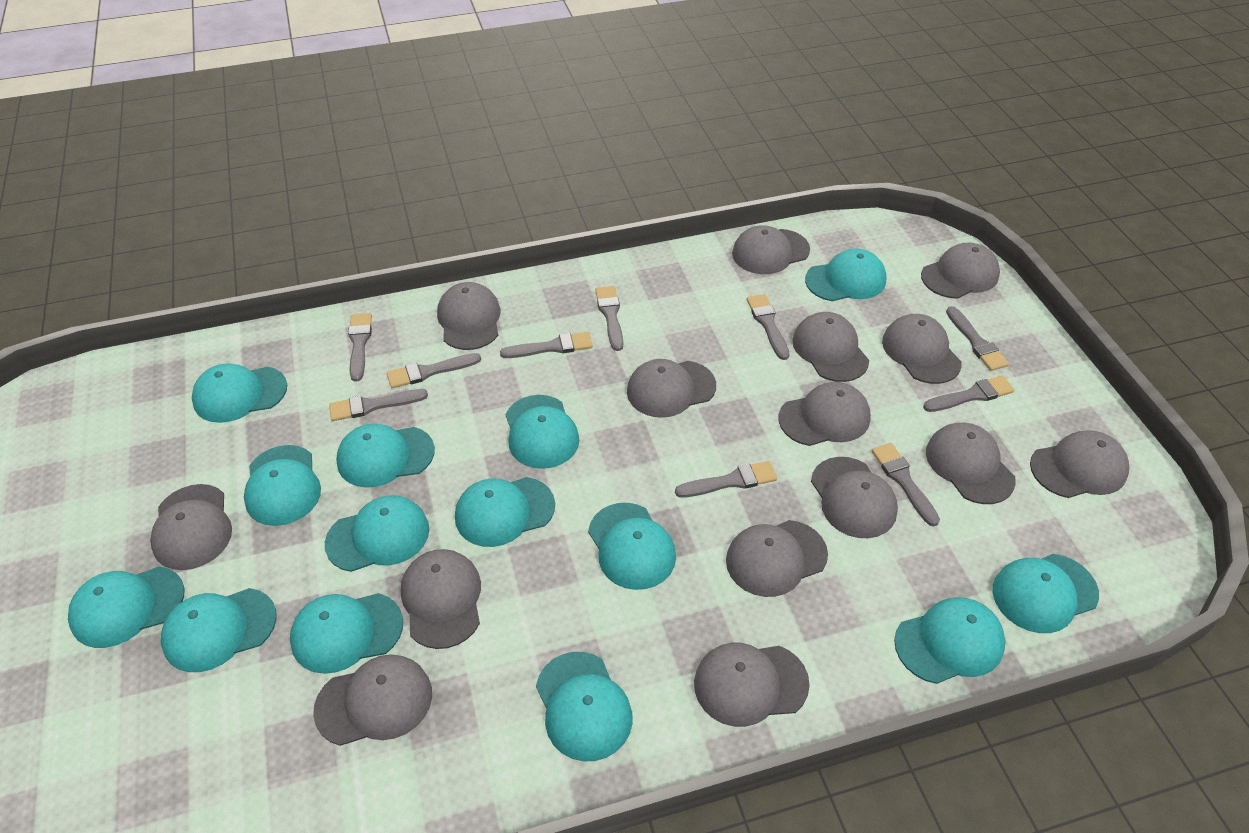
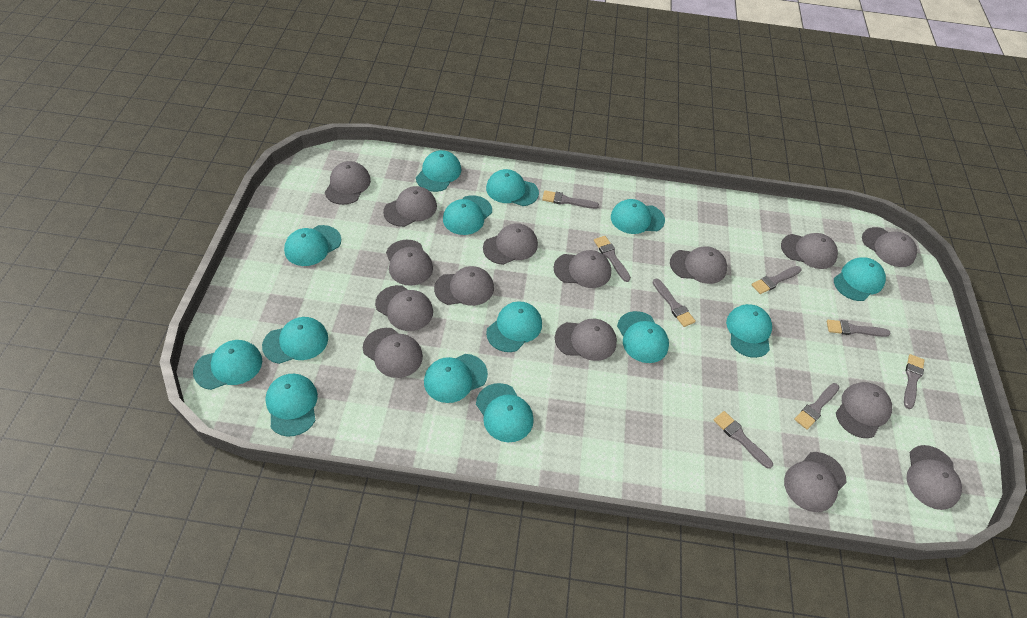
grey brush: [329,389,428,421] [348,313,372,382] [387,353,481,388] [500,332,593,358] [595,286,623,351] [675,461,777,498] [747,294,790,360] [872,443,940,526] [923,376,1014,412] [946,306,1009,371] = 10 -> [542,190,599,209] [594,236,631,282] [652,279,696,327] [714,411,773,469] [752,266,802,294] [794,383,840,430] [827,320,891,337] [904,354,924,409] = 8

